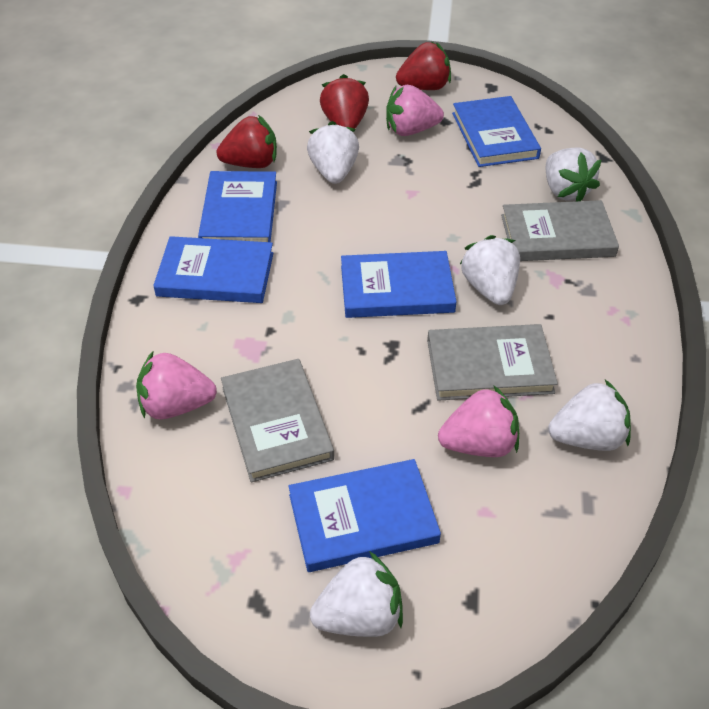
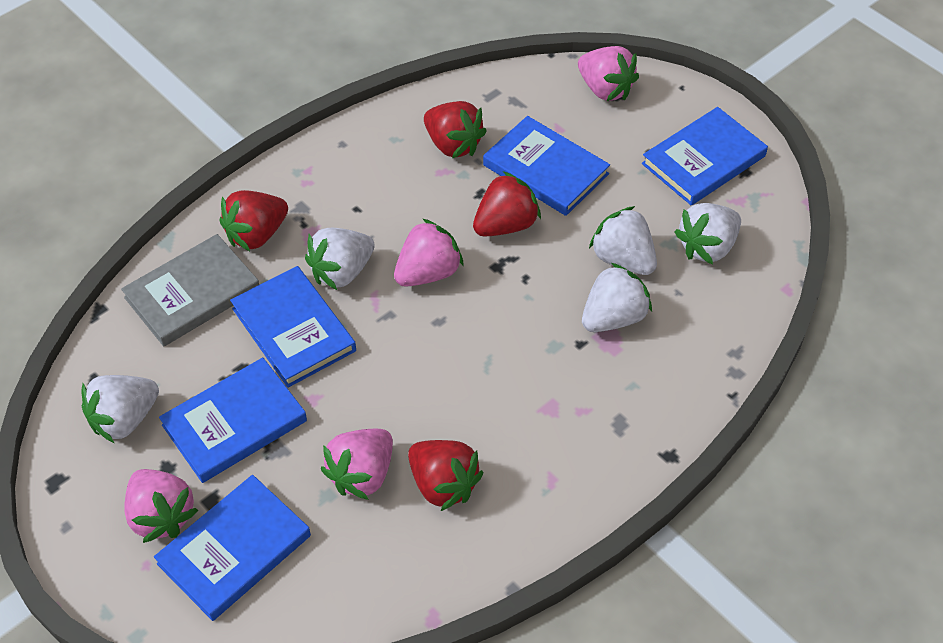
grey book: [221,359,334,482] [427,324,558,401] [501,200,619,261] = 3 -> [121,234,259,346] = 1
pink strawberry: [136,352,217,419] [386,85,444,136] [438,385,519,457] = 3 -> [124,469,198,543] [321,429,393,500] [394,219,464,287] [578,46,639,101] = 4
red strawberry: [216,115,277,168] [320,74,369,129] [396,42,451,90] = 3 -> [220,190,288,251] [408,440,483,511] [424,101,487,158] [473,171,541,237] = 4

